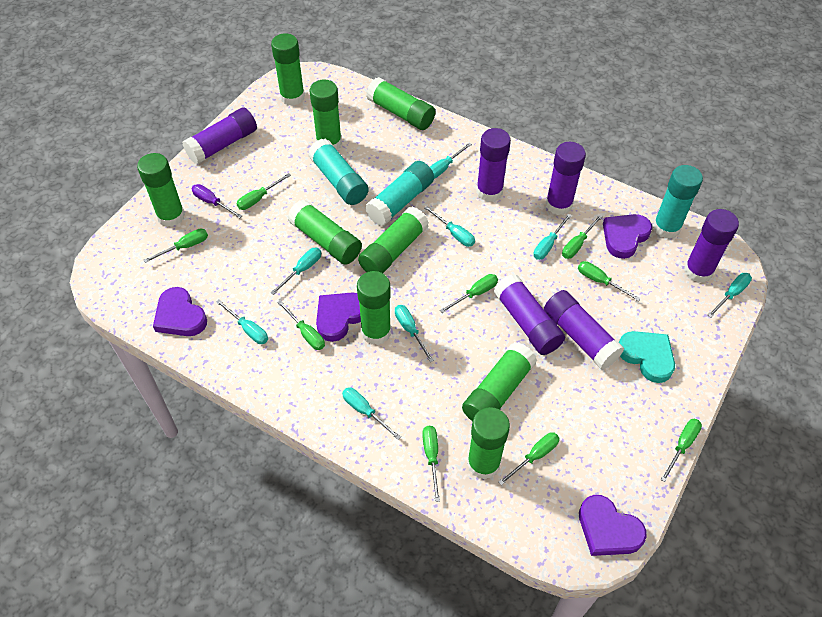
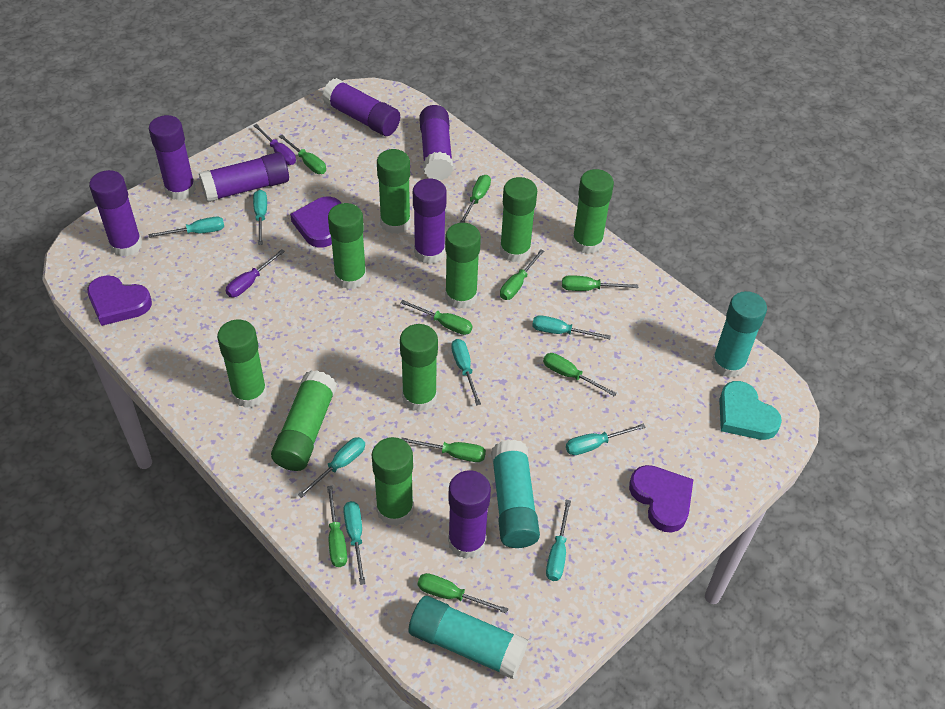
purple glue stick: [182,107,257,164] [476,128,511,202] [494,274,565,355] [544,290,624,370] [546,142,586,215] [684,209,739,283] = 6 -> [89,170,142,257] [149,115,196,200] [199,152,289,202] [322,78,400,136] [413,178,447,264] [419,105,453,180] [448,470,491,559] = 7
purple heart: [153,287,207,336] [316,292,361,342] [579,495,647,556] [603,214,652,259] = 4 -> [87,275,152,326] [290,197,341,248] [629,465,694,533] = 3
purple screwdriver: [192,184,242,218] = 1 -> [226,249,285,297] [253,124,296,165] = 2

